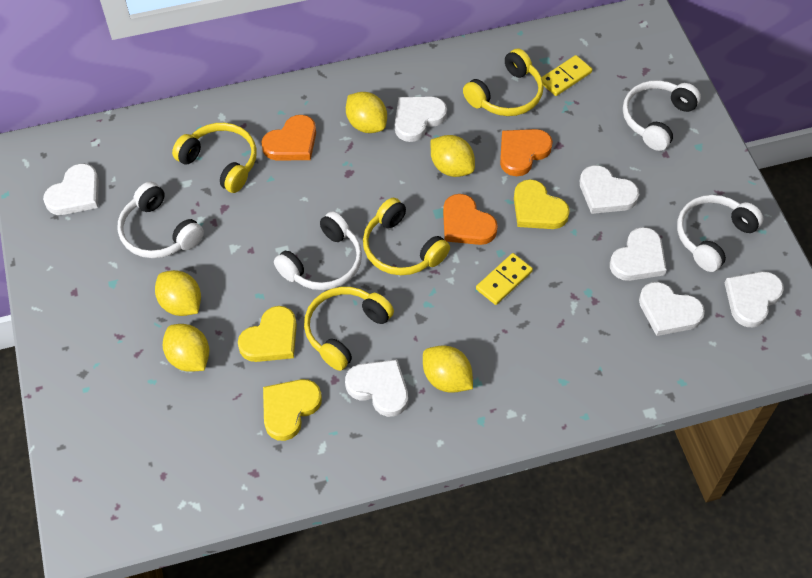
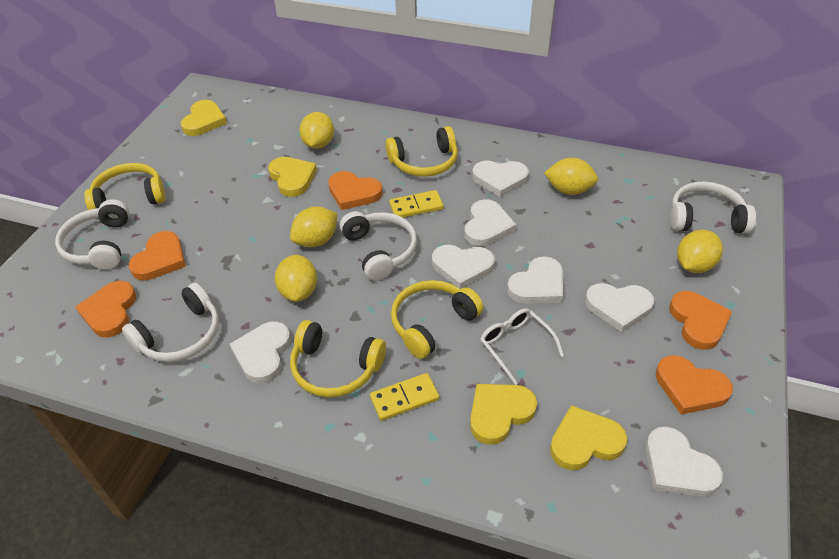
orange heart: [261,115,316,160] [443,194,498,245] [500,129,553,176] = 3 -> [75,281,136,338] [129,231,186,281] [328,171,383,210] [656,355,733,414] [669,291,732,350] = 5
white glasses: none = 0 -> [480,308,564,385] = 1
yellow heart: [238,306,297,362] [263,379,322,441] [514,179,570,229] = 3 -> [181,100,227,136] [268,157,317,197] [470,384,537,445] [550,405,627,470] = 4

